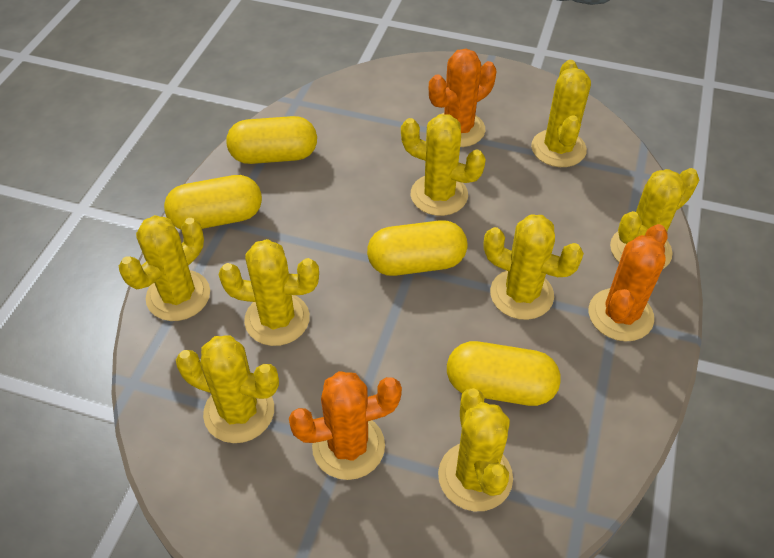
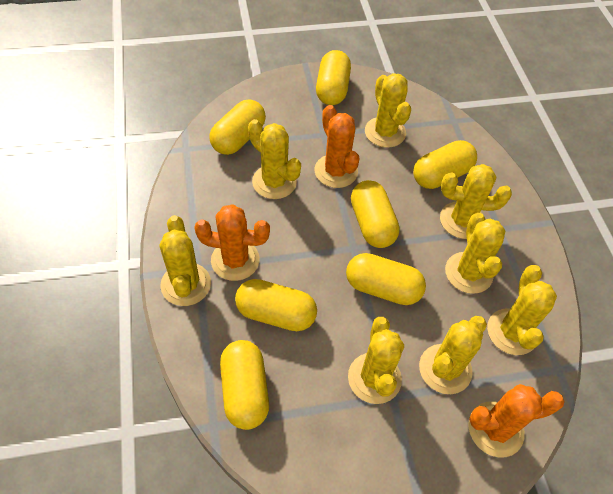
yellow capsule: [164,175,262,229] [226,116,317,164] [367,220,467,276] [447,341,561,406] = 4 -> [209,99,266,155] [220,340,269,430] [235,279,317,331] [316,50,351,105] [346,253,426,305] [351,180,400,248] [413,140,477,189] = 7

